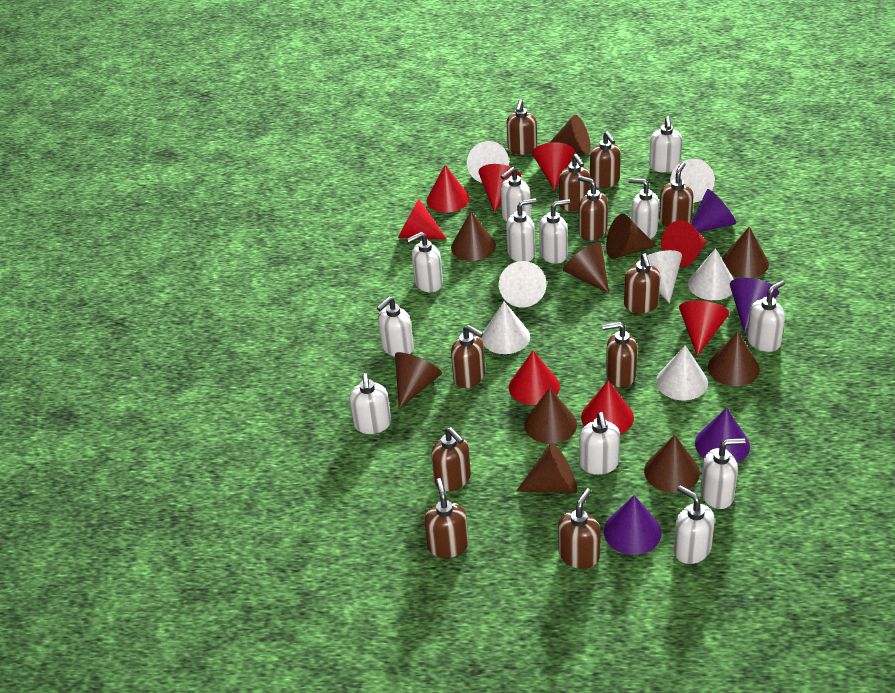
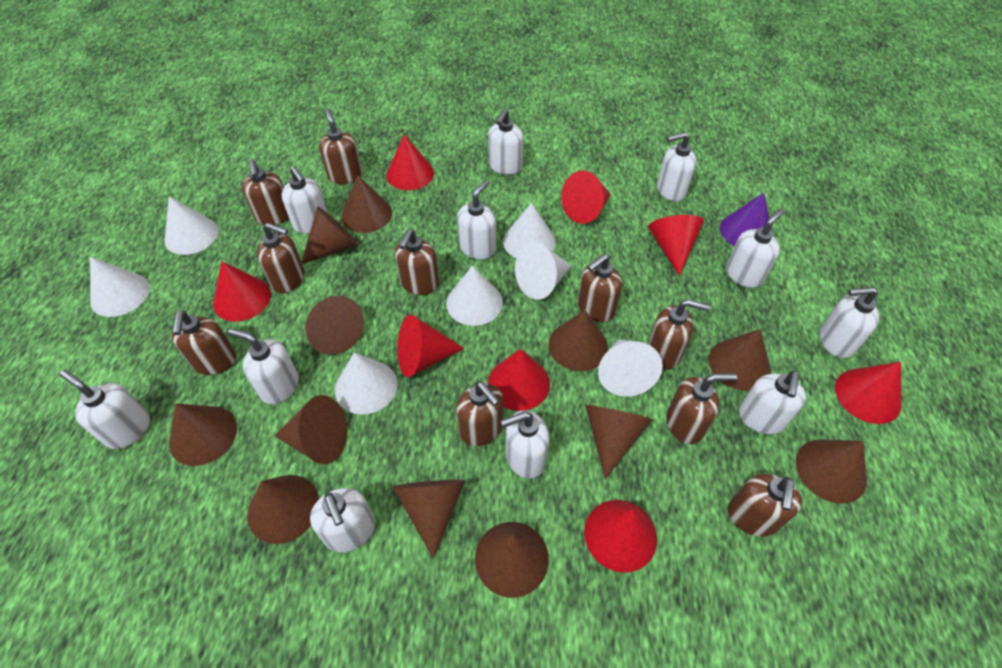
brown cone: [395,352,442,409] [451,211,496,261] [516,443,577,493] [524,388,577,444] [549,115,591,155] [563,242,609,293] [606,214,656,259] [644,435,700,493] [708,332,760,386] [722,227,769,278] = 10 -> [169,403,237,466] [247,475,319,544] [275,395,347,464] [302,206,358,264] [305,296,364,355] [341,175,392,233] [393,480,465,558] [475,522,549,598] [549,310,608,371] [585,405,652,479] [708,329,771,391] [796,440,867,504] = 12
brown soap dispenser: [424,478,469,558] [431,427,471,491] [451,325,485,388] [507,100,537,155] [558,488,600,569] [559,154,590,211] [578,176,608,241] [590,131,621,188] [602,322,637,388] [624,253,660,313] [659,162,694,227] = 11 -> [171,310,236,375] [242,159,289,226] [257,223,305,293] [319,108,362,184] [395,229,439,295] [456,382,503,446] [578,254,622,322] [648,299,710,370] [666,373,737,444] [728,474,802,537] = 10
purple cone: [604,495,661,555] [691,189,736,232] [695,408,750,463] [730,278,779,333] = 4 -> [720,193,772,246] = 1
white soap dispenser: [349,373,391,434] [377,296,414,357] [407,232,443,292] [501,167,531,222] [506,198,537,262] [539,199,570,264] [580,412,620,475] [629,178,659,239] [649,116,682,173] [673,485,715,564] [700,438,746,509] [747,280,785,352] = 12 -> [59,370,150,449] [228,329,299,404] [282,166,328,234] [310,488,375,552] [457,180,496,260] [488,109,523,175] [500,410,549,478] [657,132,696,202] [726,209,784,288] [739,370,806,434] [819,287,879,358] = 11

